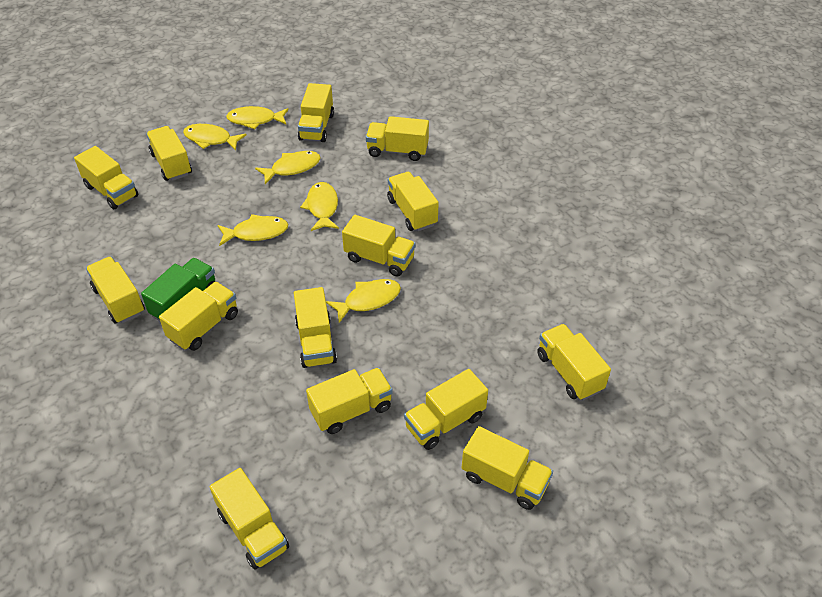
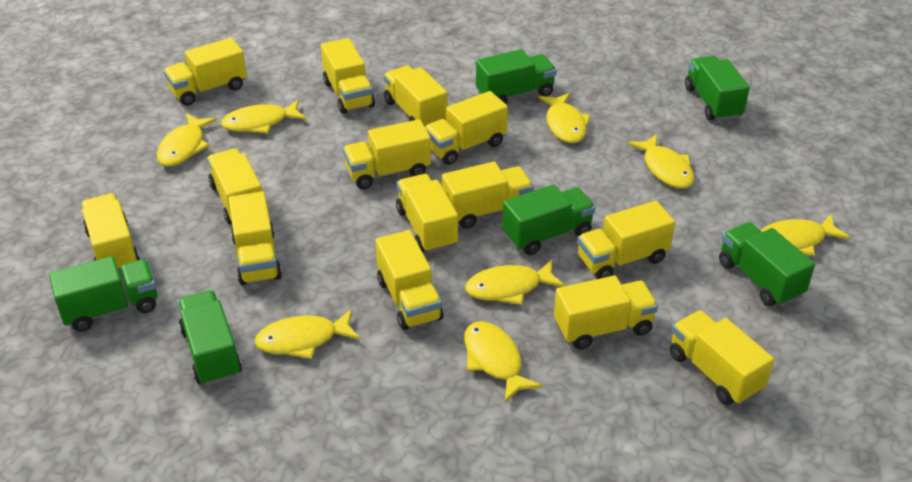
green truck: [141,258,215,321] = 1 -> [49,256,157,332] [177,291,242,386] [476,49,556,104] [502,184,595,255] [685,56,750,121] [719,222,815,306] = 6
yellow fish: [183,124,247,150] [218,214,288,246] [226,106,289,129] [255,151,321,184] [300,182,339,231] [326,279,401,323] = 6 -> [157,113,217,166] [221,100,306,133] [255,309,360,359] [464,321,543,402] [465,260,565,305] [539,93,591,143] [627,134,695,188] [761,214,851,256] = 8

